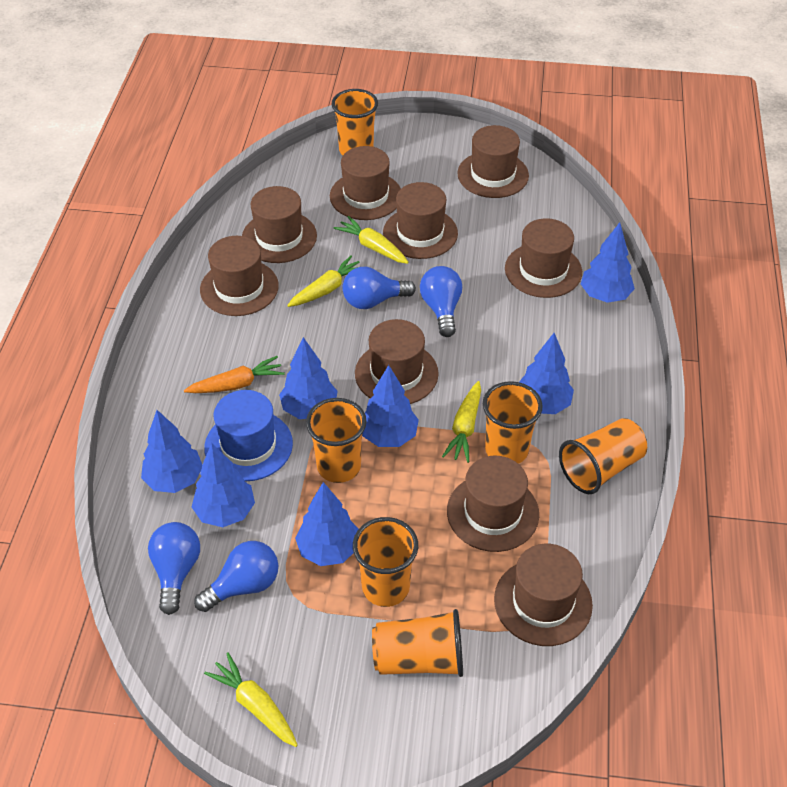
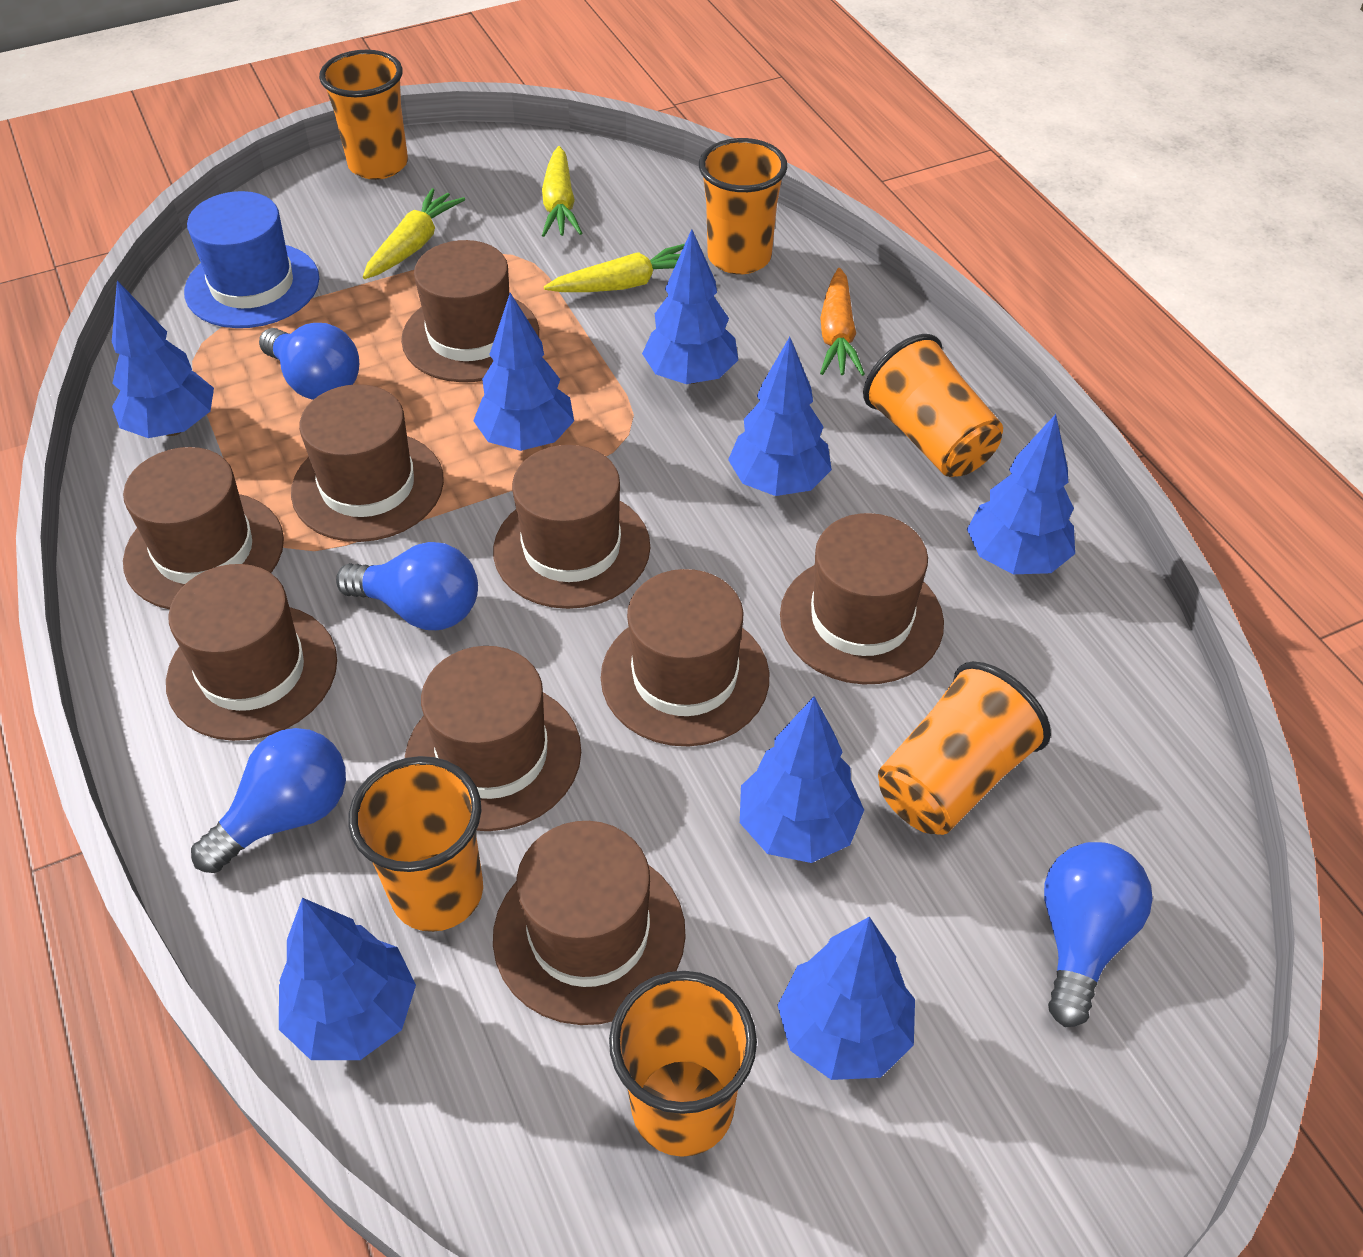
blue tree: [141,410,202,493] [192,443,255,527] [279,337,338,419] [295,482,359,566] [362,365,419,447] [519,333,574,414] [581,223,635,303] = 7 -> [112,281,214,438] [279,898,416,1060] [473,293,574,451] [642,229,738,384] [728,337,832,496] [740,696,864,863] [777,916,915,1080] [967,414,1075,574] = 8
yellow carrot: [204,653,298,747] [287,256,359,307] [333,216,409,264] [442,381,481,463] = 4 -> [363,188,465,279] [542,146,582,237] [544,244,685,292] = 3

